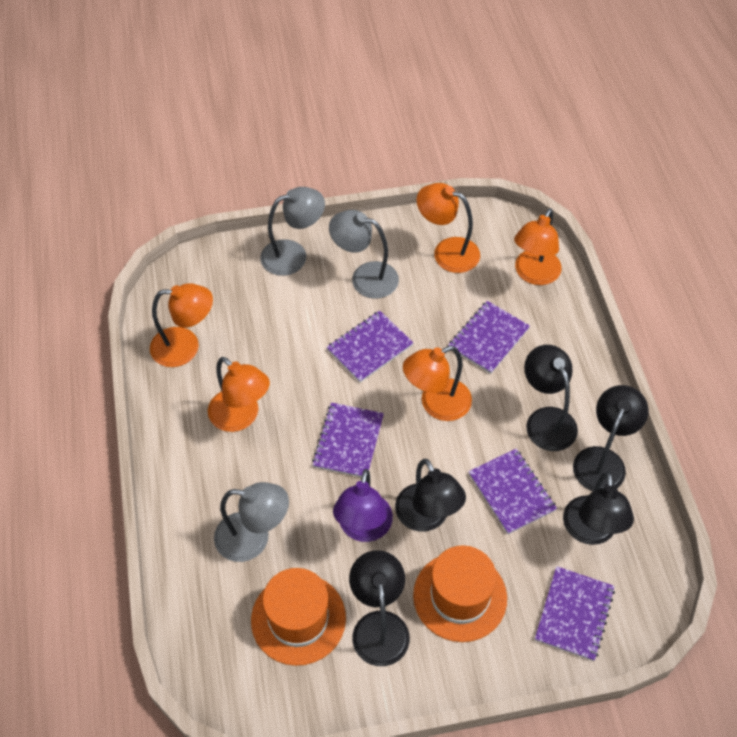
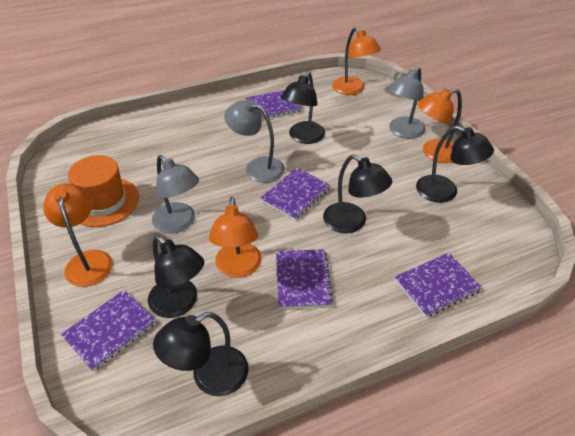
orange hat: [251,568,346,666] [413,546,507,642] = 2 -> [68,155,139,227] = 1
orange lamp: [150,283,213,367] [208,357,270,432] [403,346,472,421] [416,183,480,273] [514,208,562,285] = 5 -> [43,184,113,287] [209,197,262,278] [332,27,381,95] [417,88,462,163] = 4
purple lamp: [333,469,393,542] = 1 -> none = 0

